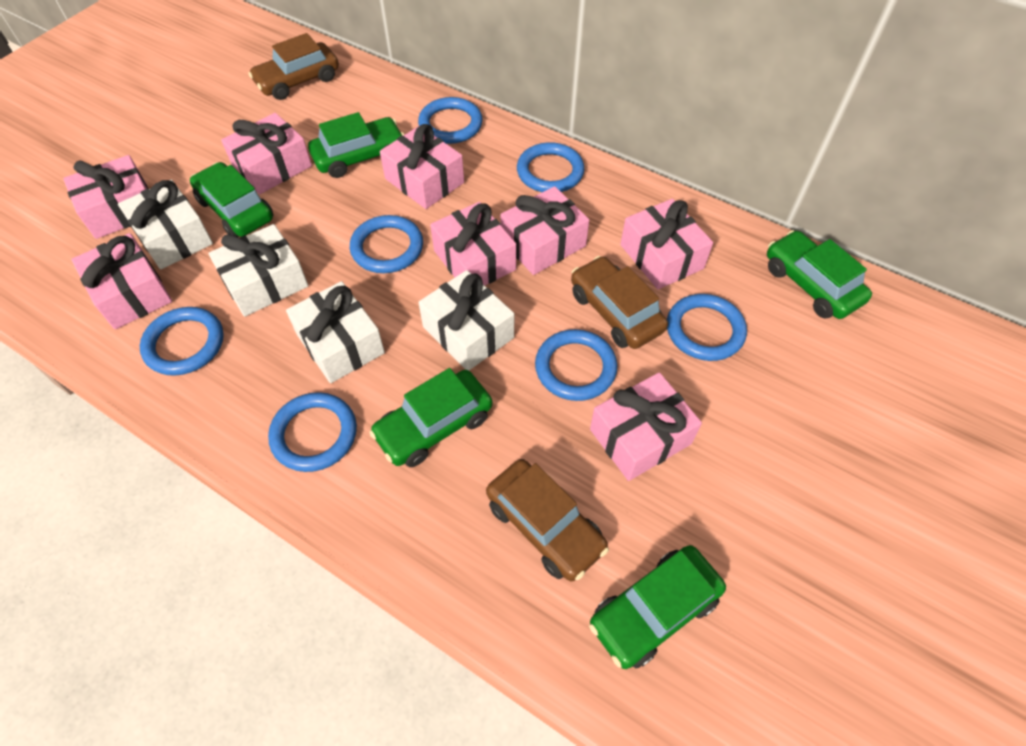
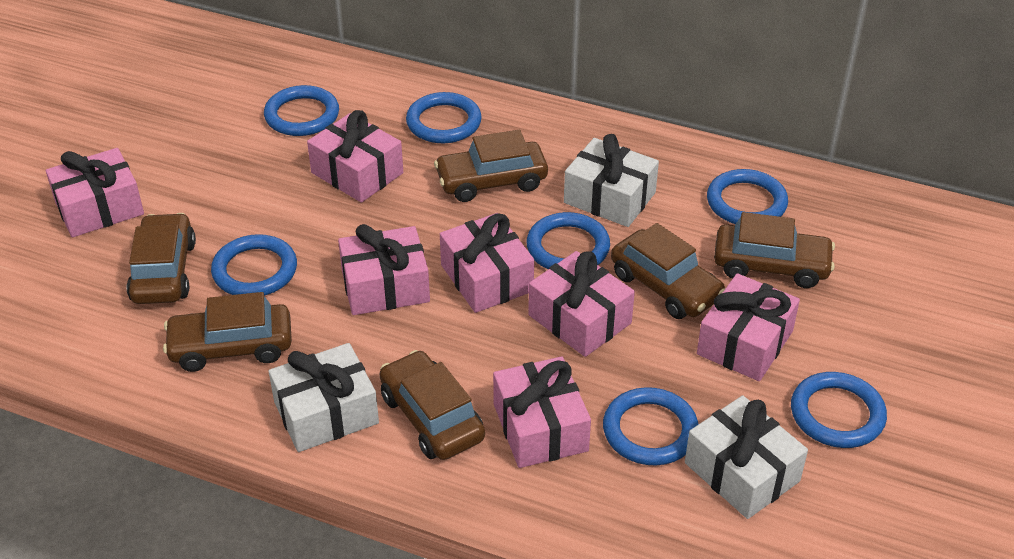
brown car: [248,33,339,100] [486,459,609,581] [571,256,668,349] = 3 -> [127,213,196,304] [163,292,292,372] [380,350,485,460] [434,130,548,202] [611,223,725,319] [714,212,835,288] = 6
green car: [190,162,273,237] [308,112,404,178] [369,368,493,467] [589,545,726,669] [767,230,872,319] = 5 -> none = 0
pink gift: [63,155,148,239] [71,233,172,329] [221,113,312,194] [380,124,464,209] [430,202,516,286] [500,186,589,275] [590,372,702,481] [620,199,713,289] = 8 -> [46,148,144,237] [307,110,403,203] [338,224,430,315] [440,213,534,313] [493,356,591,468] [528,251,635,357] [697,273,800,381] = 7
white gift: [118,180,213,269] [208,224,308,317] [286,281,385,383] [418,270,514,370] = 4 -> [269,343,379,452] [564,134,659,227] [685,395,808,519] = 3

